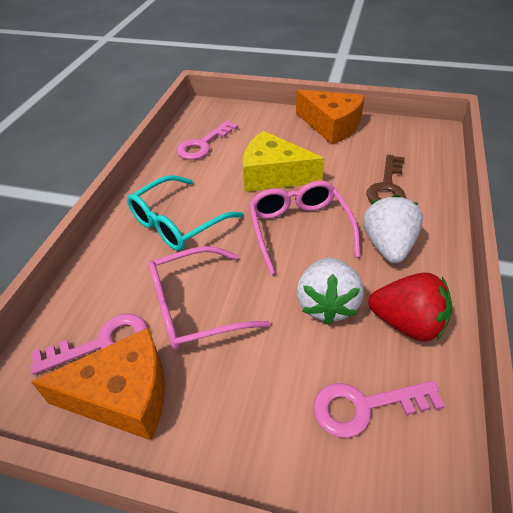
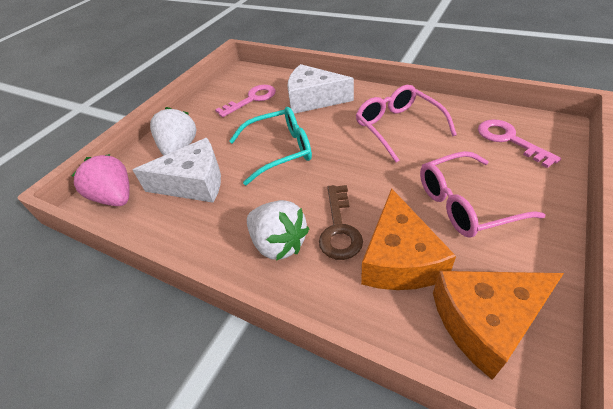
pink key: [30,314,147,375] [177,121,238,160] [313,381,445,438] = 3 -> [215,85,276,117] [478,119,561,168] = 2
pink strawberry: none = 0 -> [71,154,130,206] = 1
red strawberry: [368,273,452,342] = 1 -> none = 0
white cheese: none = 0 -> [133,138,221,203] [287,64,354,114] = 2
yellow cheese: [243,131,324,192] = 1 -> none = 0

